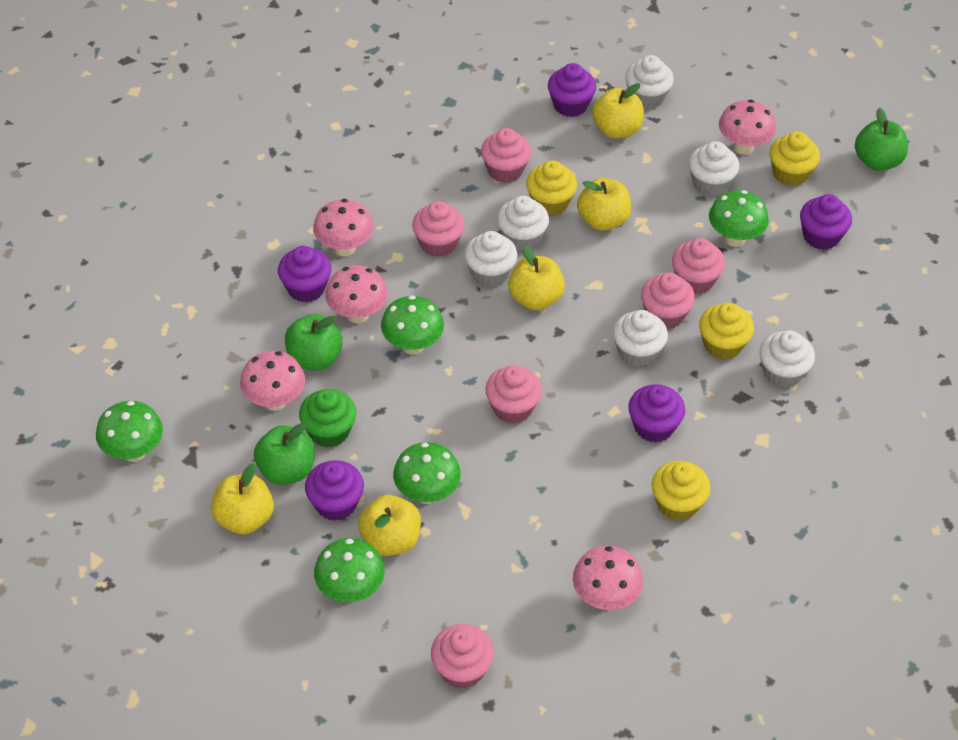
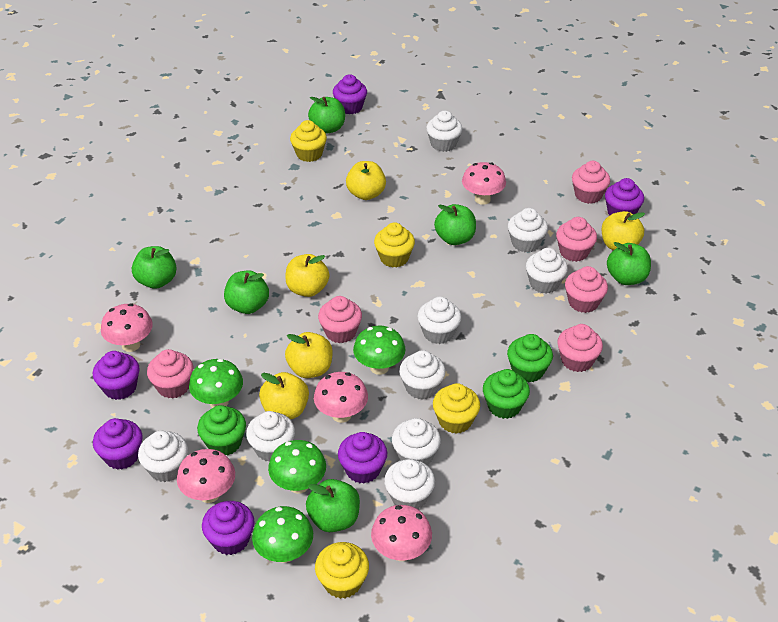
green apple: [254,422,315,485] [285,314,343,370] [855,108,908,171] = 3 -> [132,246,177,289] [224,270,269,314] [306,479,360,532] [308,97,345,134] [434,204,476,245] [607,242,651,285] = 6
green cupcake: [299,389,356,448] = 1 -> [197,405,246,455] [483,369,530,419] [507,334,553,383] = 3
green mushroom: [96,401,163,462] [314,538,385,602] [381,295,444,355] [393,442,461,504] [709,190,769,247] = 5 -> [189,359,243,408] [252,506,313,563] [268,440,326,494] [353,326,405,375] = 4
purple cupcake: [278,246,331,302] [305,460,364,521] [548,63,596,117] [628,384,685,443] [800,194,852,250] = 5 -> [93,351,140,400] [93,418,143,470] [202,501,255,555] [333,74,367,114] [338,432,387,484] [605,178,644,216] = 6
white cupcake: [464,231,517,287] [497,196,549,252] [613,310,668,367] [625,55,674,109] [689,141,739,196] [759,330,815,388] = 6 -> [138,431,188,482] [246,411,295,462] [384,459,435,510] [392,418,441,465] [399,350,446,400] [417,297,461,344] [426,110,462,152] [508,208,548,252] [526,248,568,294] = 9

